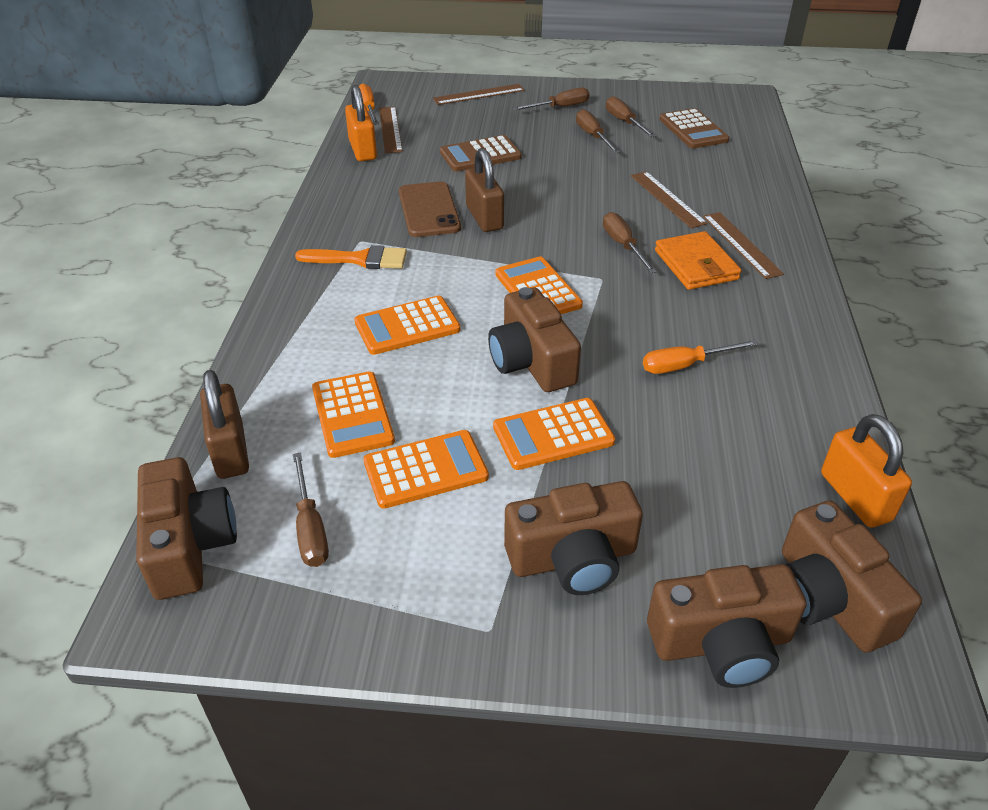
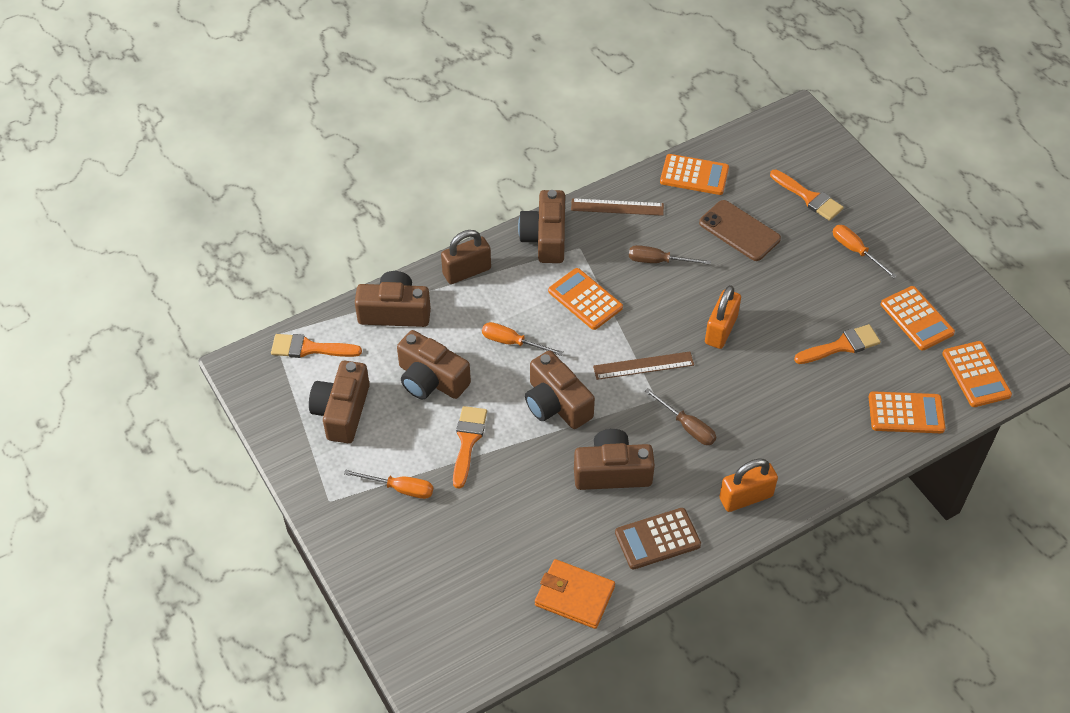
brown calculator: [440,135,522,171] [659,108,729,148] = 2 -> [615,508,701,570] = 1
brown camera: [136,457,237,600] [488,287,581,392] [504,481,643,595] [647,564,806,688] [782,501,922,652] = 5 -> [309,361,370,443] [355,271,431,327] [397,330,471,399] [518,190,565,263] [525,351,595,429] [574,429,655,490] = 6
brown padlock: [200,370,249,479] [465,148,504,232] = 2 -> [441,230,491,284] = 1
brown ruler: [379,107,403,153] [433,84,525,105] [631,171,708,228] [703,212,784,279] = 4 -> [571,198,664,216] [593,352,694,380] = 2
brown screwdriver: [293,452,329,567] [513,88,590,110] [576,109,620,153] [603,212,657,273] [606,96,656,137] = 5 -> [629,245,711,265] [645,388,716,445] = 2
orange brush: [295,245,407,269] = 1 -> [271,334,362,358] [453,406,487,489] [770,170,844,221] [794,324,881,364] = 4
orange screwdriver: [359,83,379,125] [643,340,758,374] = 2 -> [344,470,433,499] [482,322,564,356] [833,225,897,278] = 3

